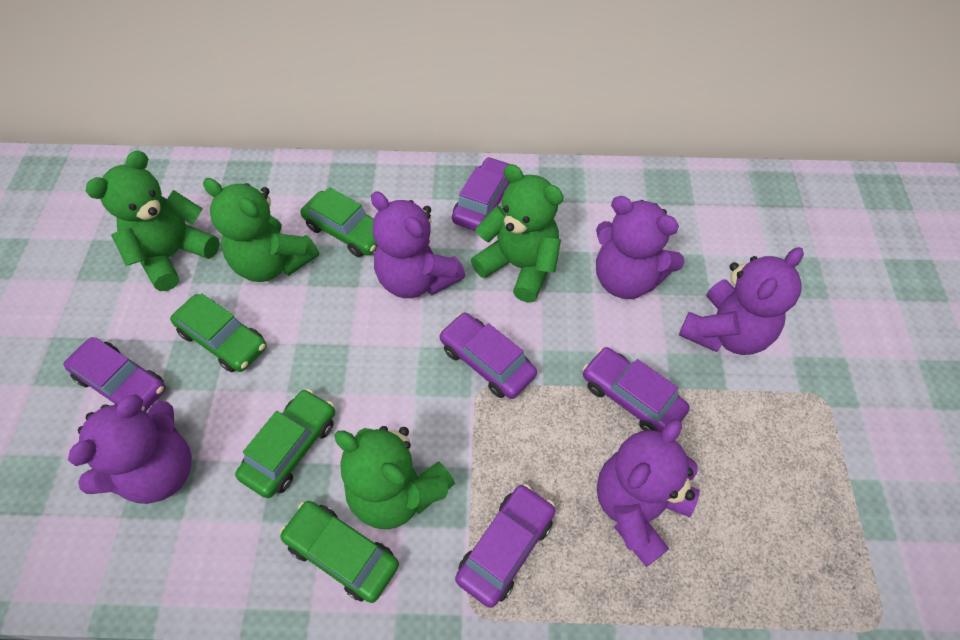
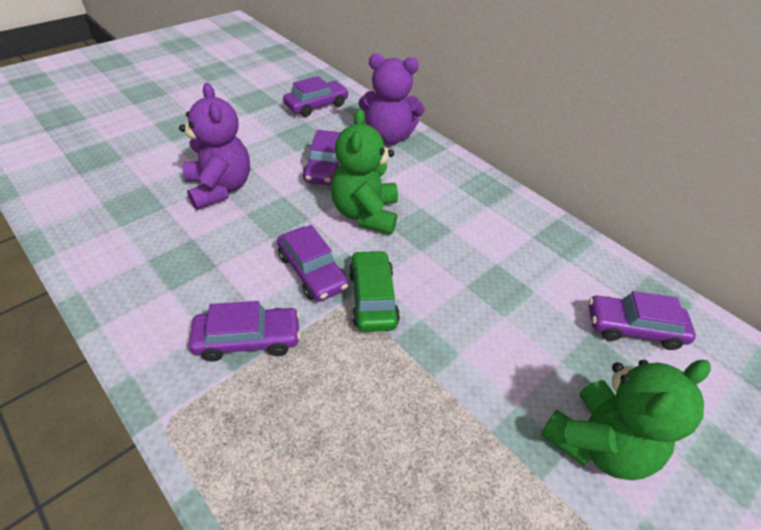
green car: [170,293,267,372] [235,389,335,498] [279,501,399,603] [300,187,377,257] = 4 -> [349,250,400,332] = 1
green teddy bear: [86,151,220,291] [203,178,319,282] [334,426,455,529] [471,164,564,303] = 4 -> [331,109,398,234] [541,359,711,480] = 2
purple teddy bear: [68,394,192,504] [371,191,465,298] [596,196,685,299] [597,419,700,567] [679,247,804,355] = 5 -> [179,83,250,210] [358,53,425,145] = 2

